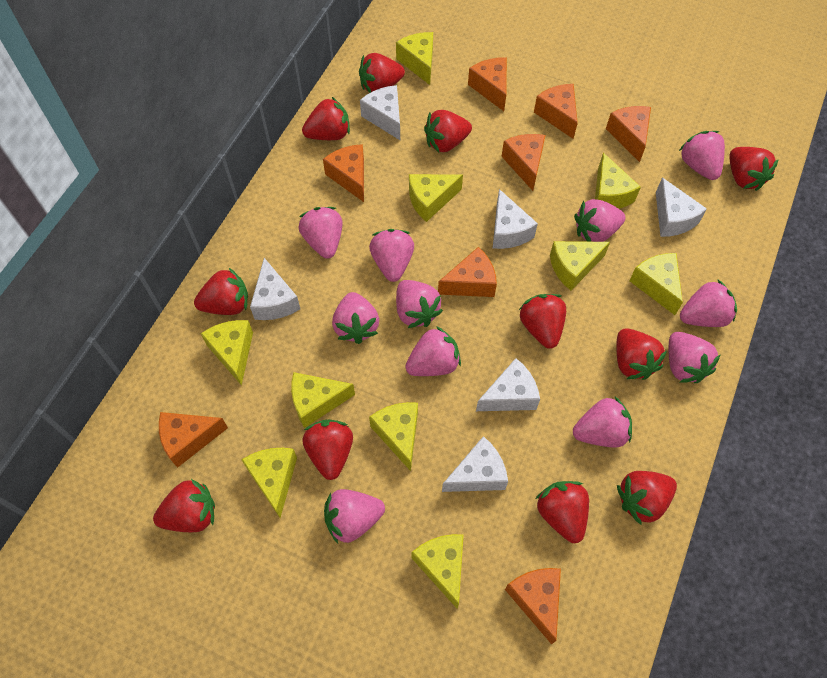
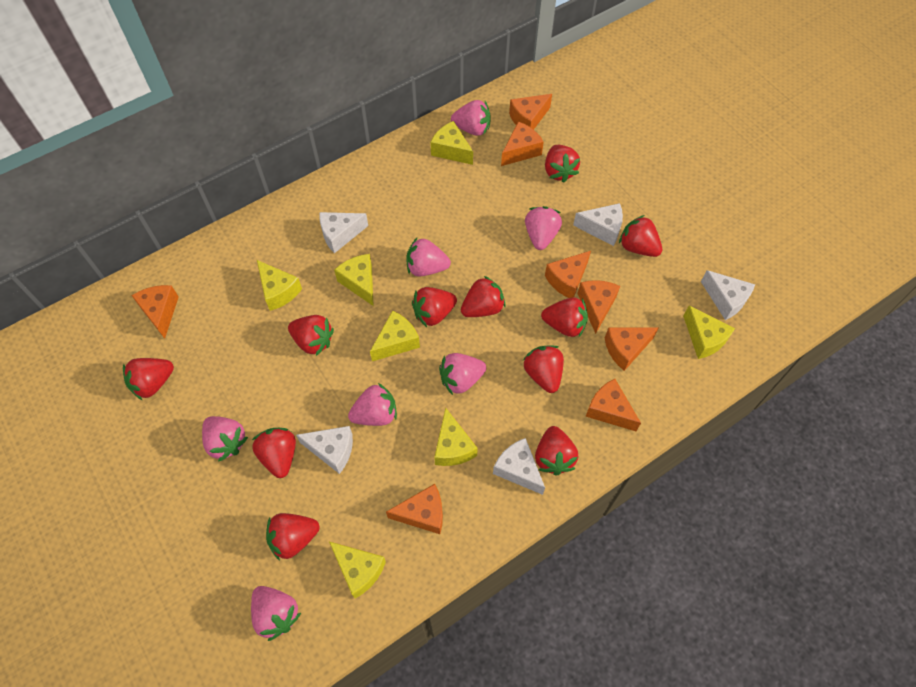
pink strawberry: [299,207,343,259] [324,489,385,544] [332,292,379,344] [369,229,414,282] [396,280,443,328] [405,326,461,376] [573,397,632,448] [574,199,625,242] [669,332,720,383] [679,131,725,180] [680,279,737,327] = 11 -> [202,416,248,462] [251,586,301,641] [348,383,397,426] [406,238,451,276] [439,353,486,395] [451,100,491,136] [525,206,562,250] = 7
white cheese: [250,258,300,320] [360,85,400,140] [442,436,508,492] [476,358,540,411] [493,189,538,249] [656,178,707,237] = 6 -> [296,426,353,474] [319,212,368,253] [493,438,545,495] [573,203,623,246] [701,270,755,320] = 5
yellow cheese: [201,320,253,386] [241,448,297,518] [291,372,355,428] [369,402,418,471] [396,32,433,85] [409,174,463,222] [412,534,464,609] [550,241,610,290] [595,153,641,209] [629,253,683,315] = 10 -> [257,260,302,311] [329,542,386,599] [334,254,374,306] [370,311,420,361] [430,121,473,165] [434,408,478,466] [683,305,735,359] = 7

